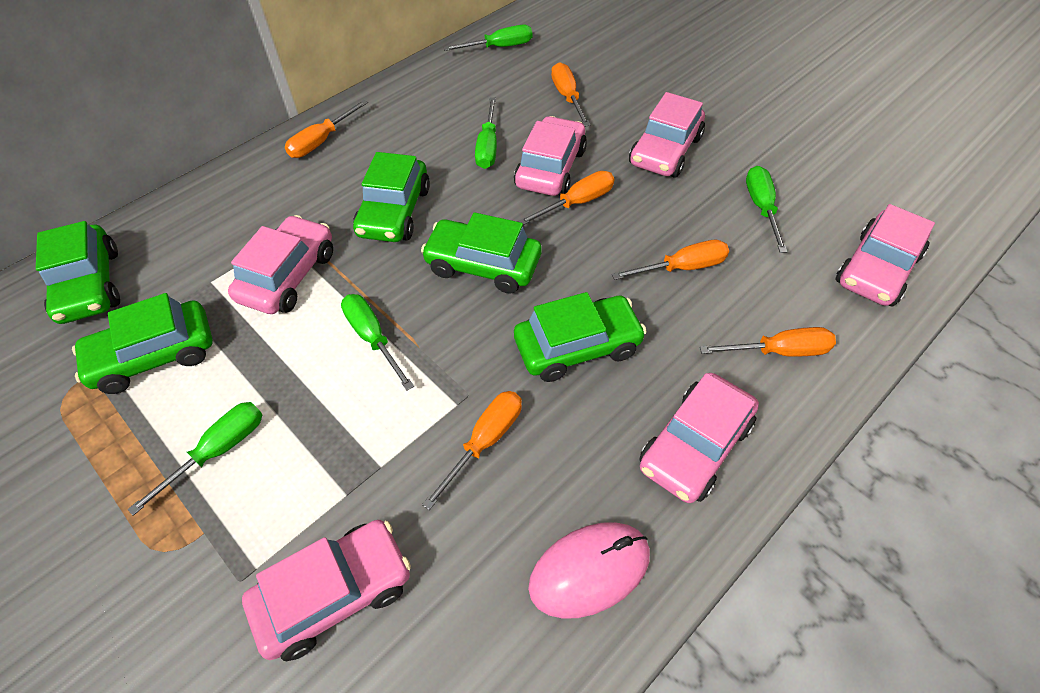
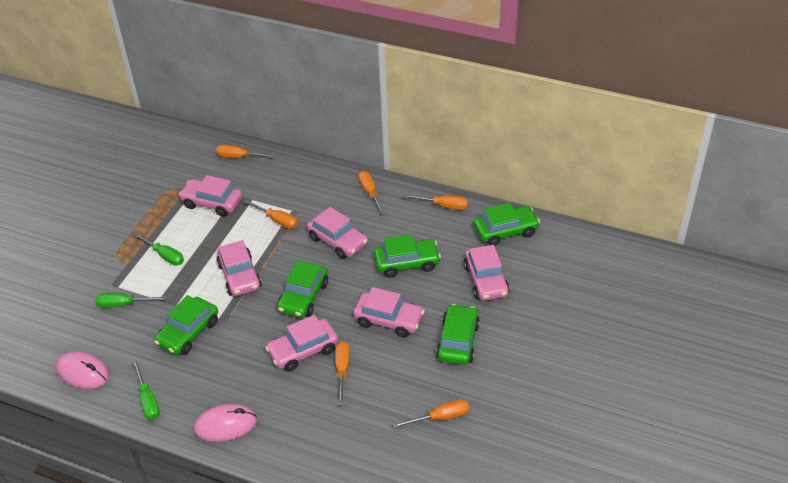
green screwdriver: [127,402,262,516] [341,294,414,391] [443,25,532,51] [475,97,497,169] [746,166,787,253] = 5 -> [96,293,167,308] [132,360,160,420] [133,233,184,265] = 3
pink mouse: [528,522,650,619] = 1 -> [55,351,109,389] [193,404,257,442] = 2

